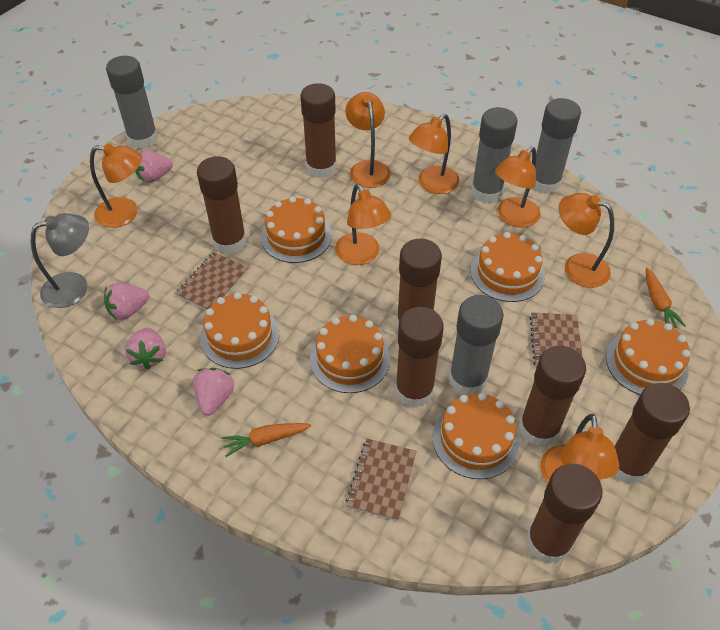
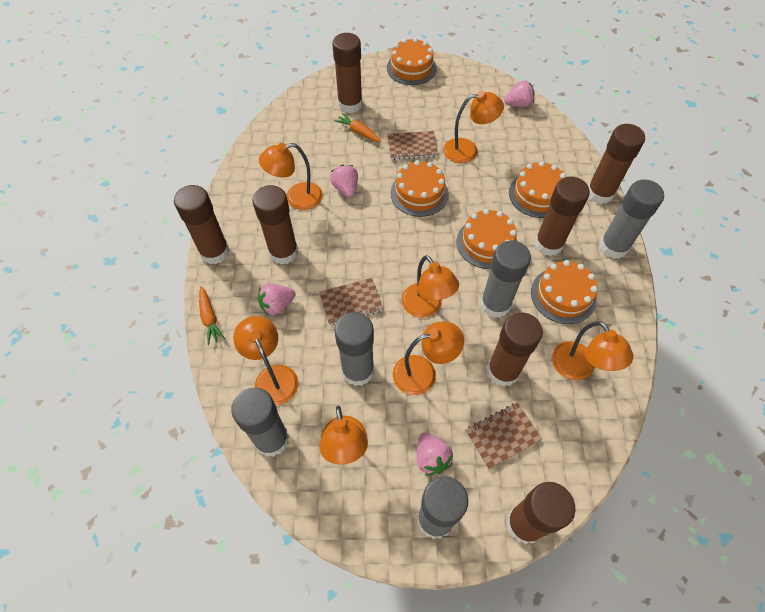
grey glue stick: [106,56,158,149] [449,295,504,395] [471,107,518,203] [534,98,581,194] = 4 -> [231,387,289,457] [334,312,374,386] [417,476,468,539] [480,241,531,318] [599,179,664,259] = 5
grey lamp: [31,213,89,308] = 1 -> none = 0
orange cake: [200,292,279,369] [261,196,332,263] [310,315,390,393] [433,393,520,479] [471,232,545,302] [606,319,690,395] = 6 -> [387,38,437,85] [391,160,449,217] [456,209,517,269] [509,161,566,218] [531,260,598,324] = 5

